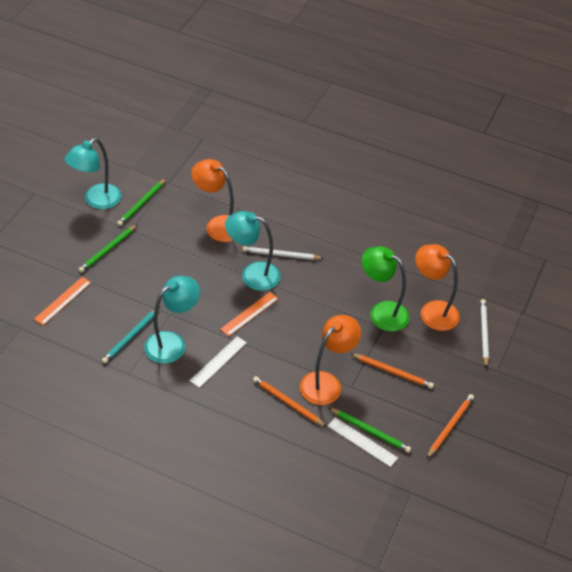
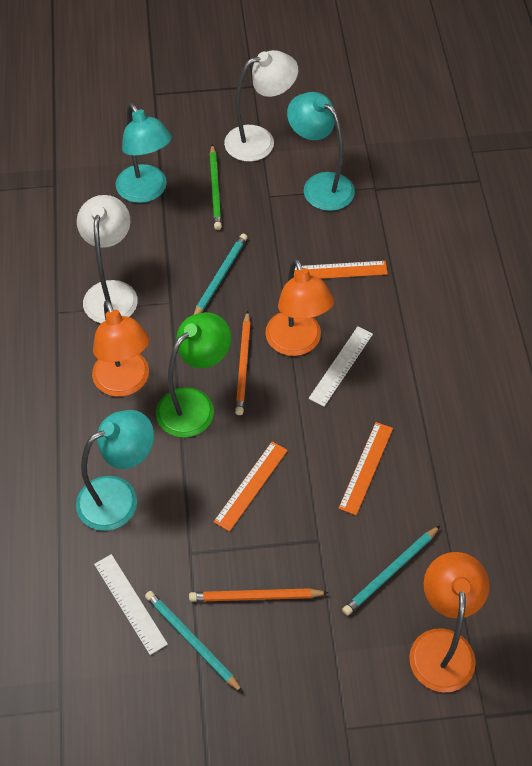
green pencil: [78,225,137,273] [117,179,166,226] [329,408,411,453] = 3 -> [210,144,222,230] = 1
orange pencil: [253,376,327,427] [350,353,434,389] [427,394,474,458] = 3 -> [189,588,329,602] [235,311,251,415] = 2
orange ruler: [34,277,91,325] [220,292,279,336] = 2 -> [213,442,288,532] [293,261,388,279] [338,422,393,515] = 3
turquoise pencil: [102,306,161,364] = 1 -> [145,591,243,693] [194,234,248,315] [342,525,440,616] = 3
white lamp: none = 0 -> [77,195,138,323] [224,50,298,162] = 2
white pencil: [242,246,324,260] [480,299,489,368] = 2 -> none = 0

